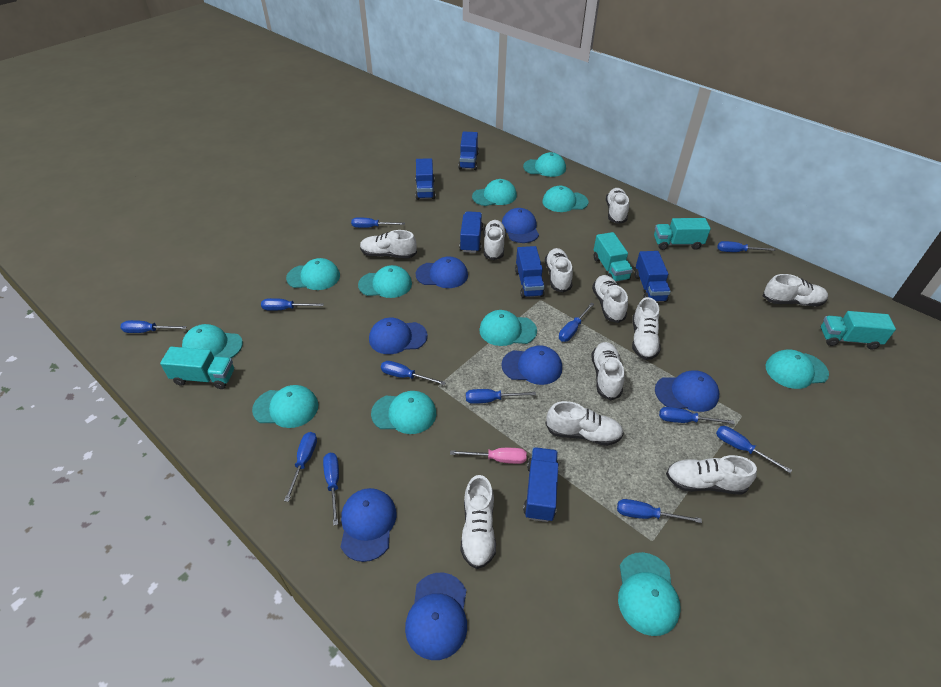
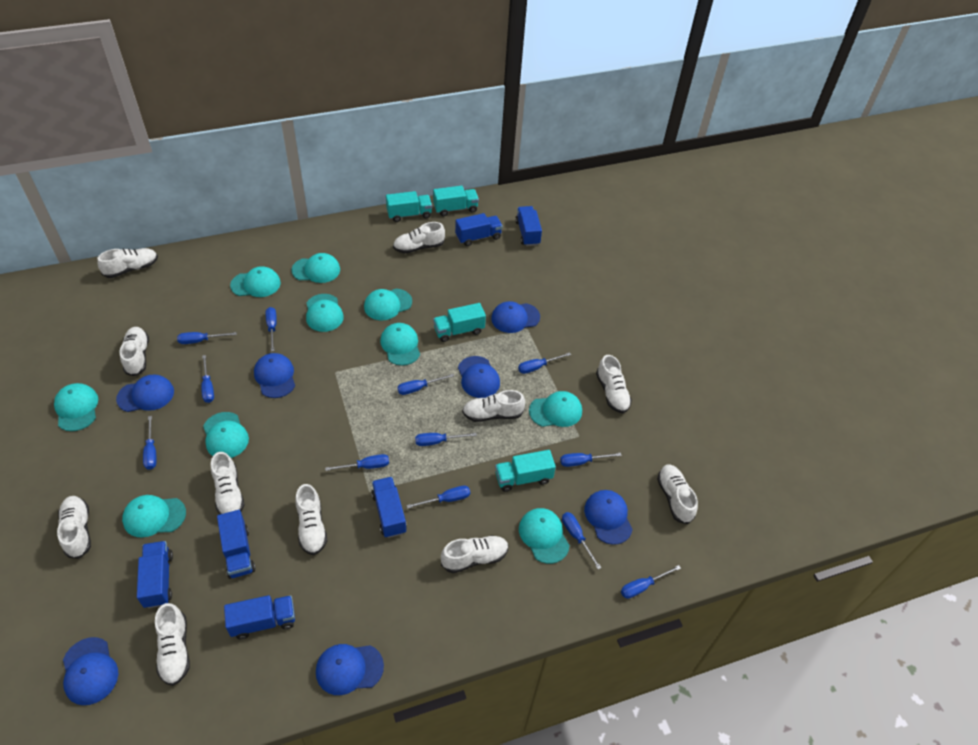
pink screwdriver: [450,448,527,464] = 1 -> none = 0
turquoise cap: [182,324,243,358] [252,385,318,428] [286,258,340,290] [358,265,412,298] [371,391,436,434] [472,179,517,206] [479,310,537,346] [523,152,566,177] [543,186,589,212] [618,552,681,636] [766,350,829,389] = 11 -> [54,383,98,431] [122,495,186,538] [203,412,249,458] [230,266,281,297] [292,253,340,283] [306,294,344,332] [364,289,412,320] [380,323,420,366] [519,508,570,564] [529,391,582,427] = 10

